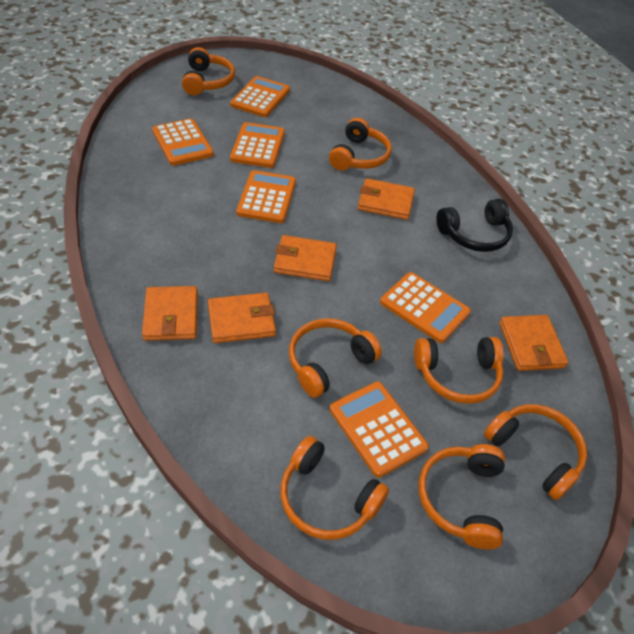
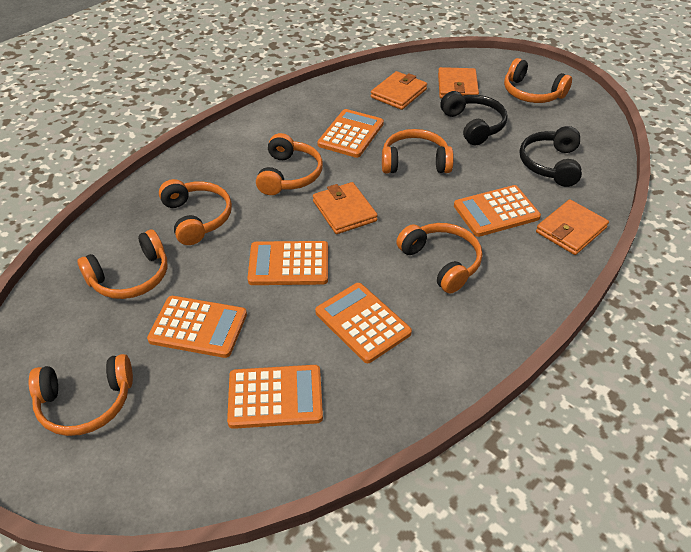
black headphones: [436,199,513,252] = 1 -> [440,91,508,145] [520,126,582,187] = 2
orange wallet: [142,286,198,341] [208,293,276,343] [274,235,337,281] [358,178,415,220] [500,315,568,371] = 5 -> [313,182,378,234] [371,71,427,110] [438,67,479,98] [536,199,609,255] = 4

